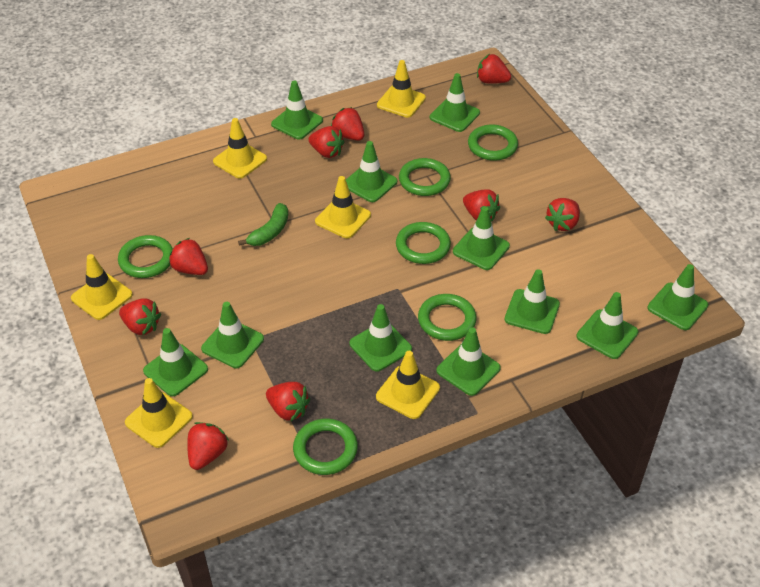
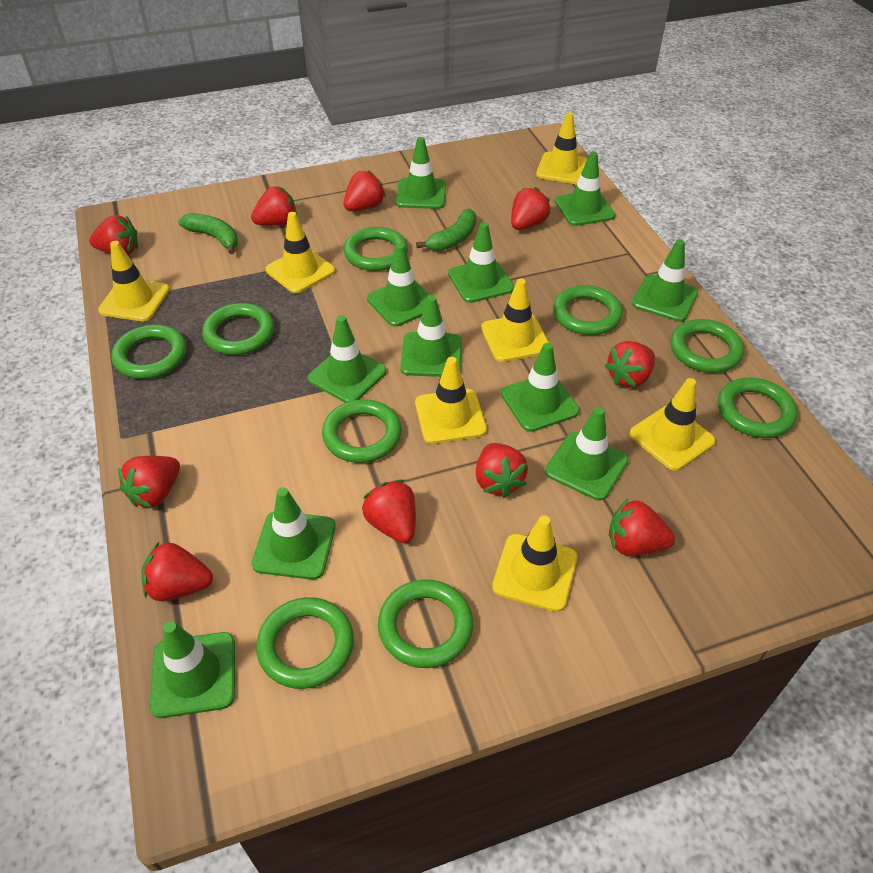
green banana: [238,203,288,246] = 1 -> [178,213,238,254] [416,209,476,251] = 2
green ring: [118,235,173,278] [293,418,358,475] [396,222,451,264] [399,158,451,196] [418,294,477,341] [468,125,518,161] = 6 -> [112,325,187,379] [202,303,274,355] [256,597,354,689] [322,399,402,463] [344,227,408,271] [378,580,473,668] [553,285,623,335] [670,319,744,373] [718,378,798,438] = 9
red strawberry: [119,298,161,335] [169,238,208,275] [187,422,228,470] [266,382,310,421] [308,126,344,158] [331,107,364,141] [463,189,500,221] [477,54,511,84] [545,198,580,231] = 9 -> [89,215,138,255] [118,456,180,508] [142,542,213,601] [251,186,297,226] [344,170,386,211] [362,480,416,543] [476,443,528,498] [511,187,551,230] [605,341,655,388] [609,499,675,556] = 10
yellow traffic cone: [71,254,133,320] [125,378,193,448] [213,118,267,179] [315,176,371,238] [376,351,440,419] [377,60,426,118] = 6 -> [98,241,170,321] [266,212,335,293] [415,357,487,444] [481,278,549,362] [492,515,577,612] [536,112,587,184] [630,378,715,471] = 7

